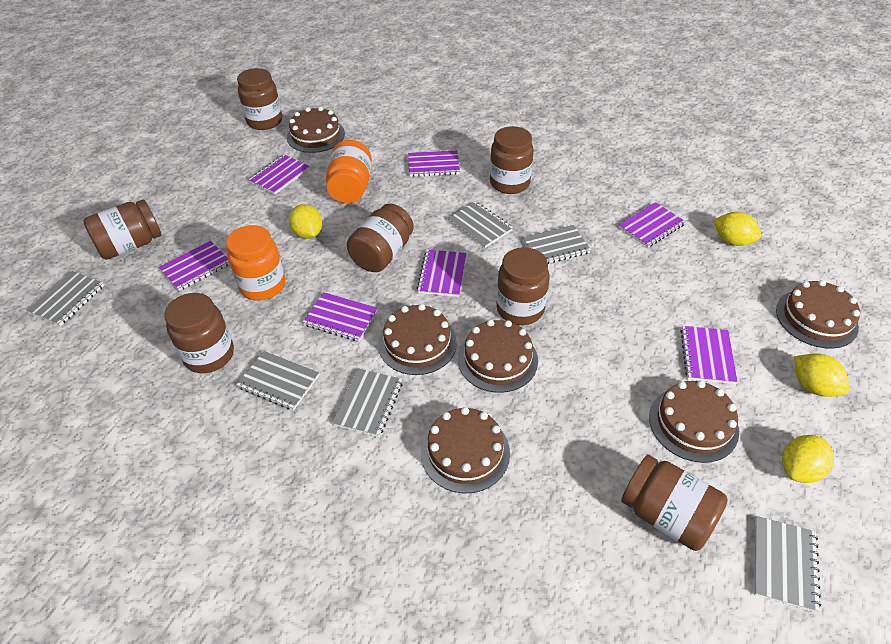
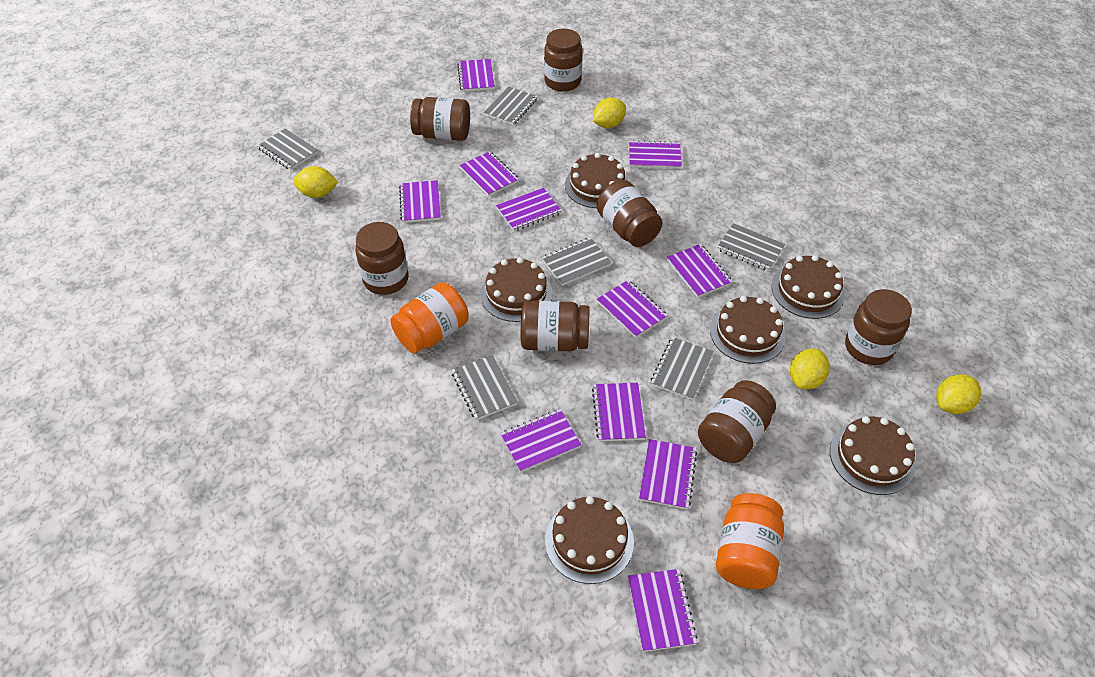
purple notebook: [159,241,229,291] [248,155,310,194] [303,292,378,341] [408,150,460,177] [417,250,466,297] [619,202,686,247] [680,326,738,384] = 7 -> [399,180,441,223] [457,59,495,92] [459,151,519,196] [496,188,562,231] [500,409,581,473] [592,383,646,442] [597,280,668,338] [628,569,698,652] [629,140,682,169] [639,439,697,510] [667,244,733,298] = 11

